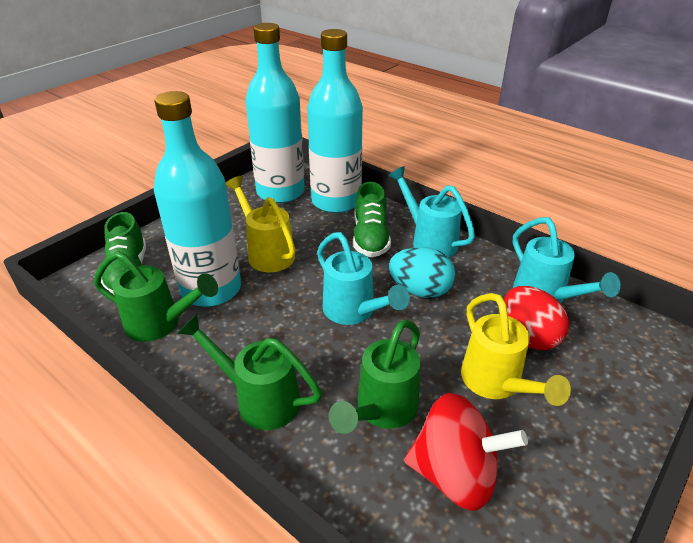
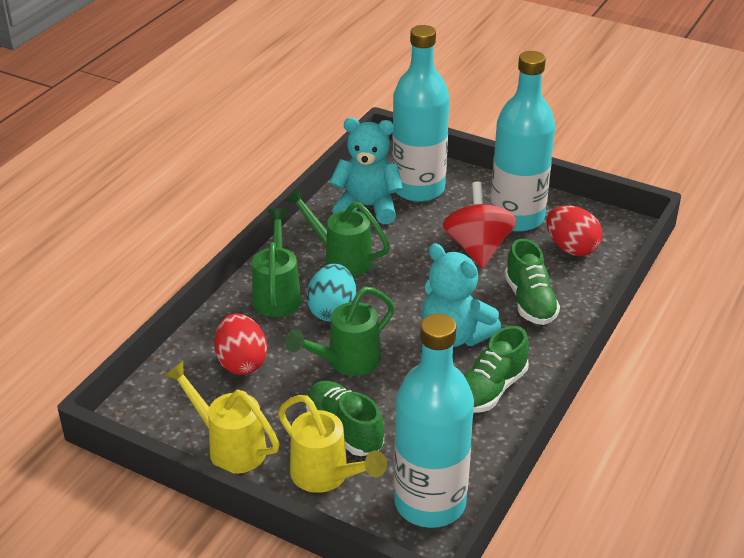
green shoe: [101,212,146,294] [353,182,391,257] = 2 -> [306,381,384,456] [464,326,529,413] [504,239,560,325] = 3
red egg: [504,286,569,350] = 1 -> [214,313,267,375] [546,205,603,256] = 2
turquoise teddy bear: none = 0 -> [330,117,403,224] [421,243,501,347] = 2
turquoise watering can: [317,232,410,325] [388,166,475,258] [513,217,621,303] = 3 -> none = 0

